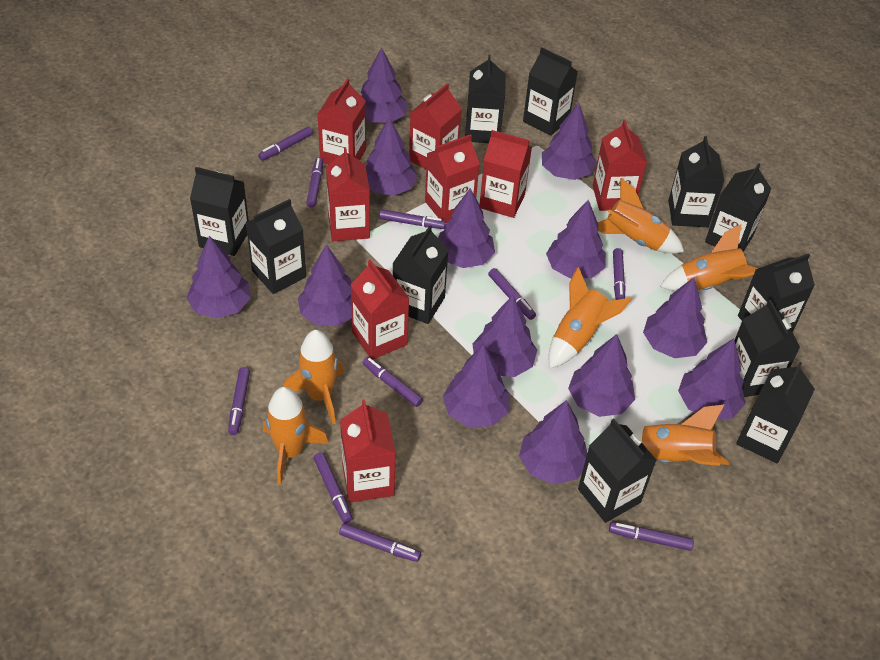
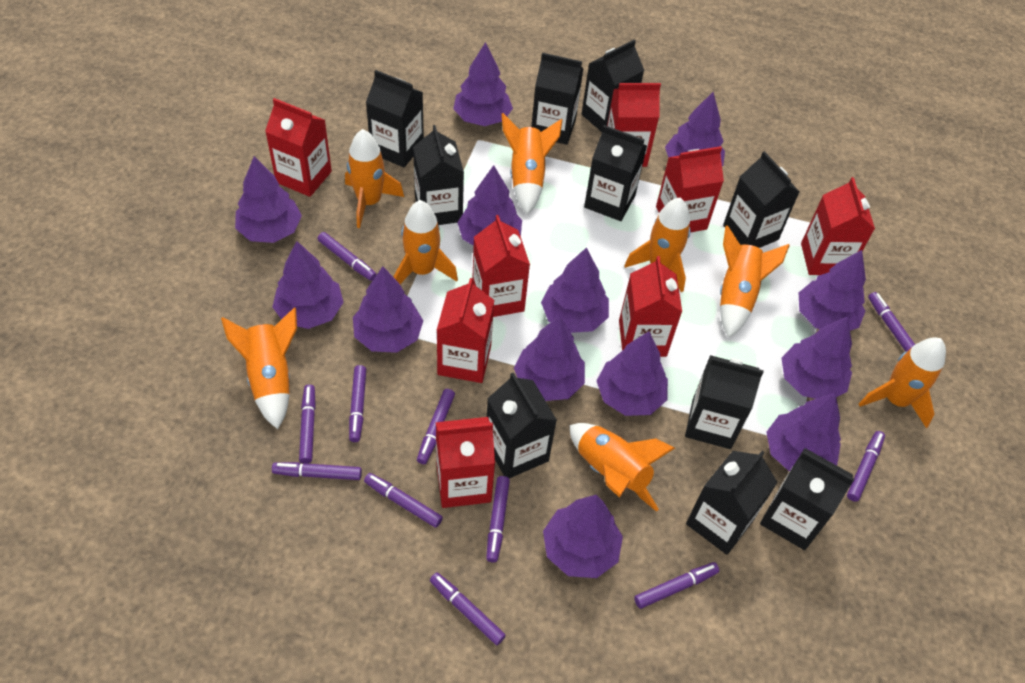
black carton: [190,167,249,256] [246,199,306,294] [392,225,449,324] [465,55,506,143] [523,47,578,136] [578,419,656,523] [668,136,724,227] [705,163,771,252] [735,300,800,397] [736,362,815,464] [738,253,815,332] = 11 -> [366,70,424,167] [413,125,464,225] [487,372,557,478] [531,53,583,145] [582,40,644,132] [584,125,647,221] [685,355,764,449] [686,451,778,555] [723,151,799,248] [760,448,855,550] = 10
orange rocket: [263,387,328,485] [284,330,344,424] [548,267,632,368] [598,178,684,254] [631,404,729,466] [660,224,758,291] = 6 -> [221,307,297,429] [345,129,404,228] [394,200,458,284] [502,113,562,215] [570,423,675,512] [624,198,690,292] [720,225,790,338] [859,337,946,428] = 8
purple marker: [228,367,250,435] [258,127,313,161] [306,158,323,208] [314,452,352,523] [339,523,421,562] [363,357,423,407] [379,209,446,229] [488,268,536,320] [609,522,694,551] [613,248,626,300] = 10 -> [272,462,362,480] [299,384,316,464] [318,232,377,281] [349,365,366,442] [364,473,443,528] [417,389,455,464] [430,572,506,645] [486,476,510,562] [634,562,719,609] [847,431,885,502] [868,292,915,352] = 11

